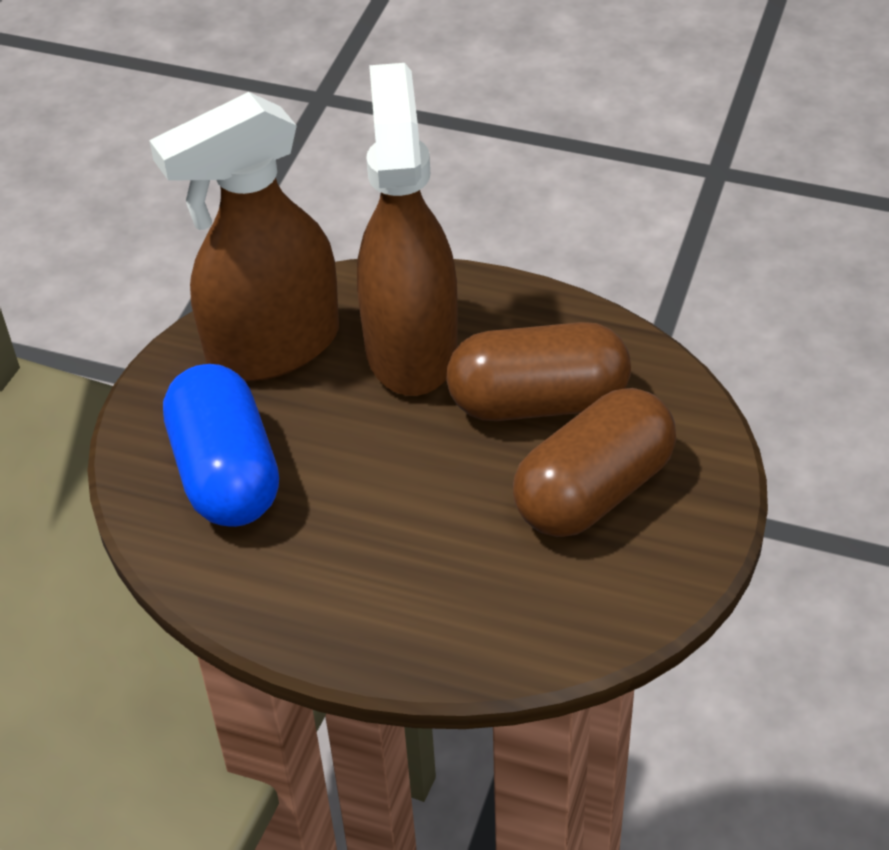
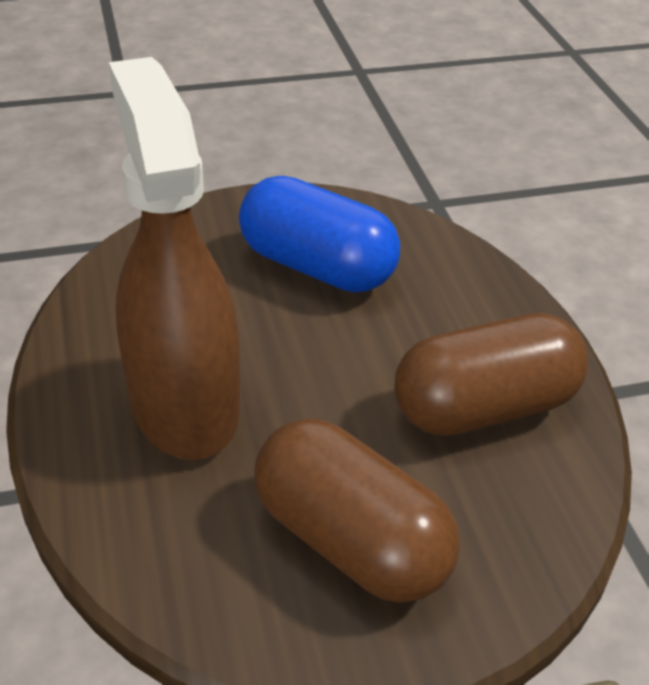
brown spray bottle: [149,92,339,381] [357,63,458,396] = 2 -> [109,57,240,460] = 1

